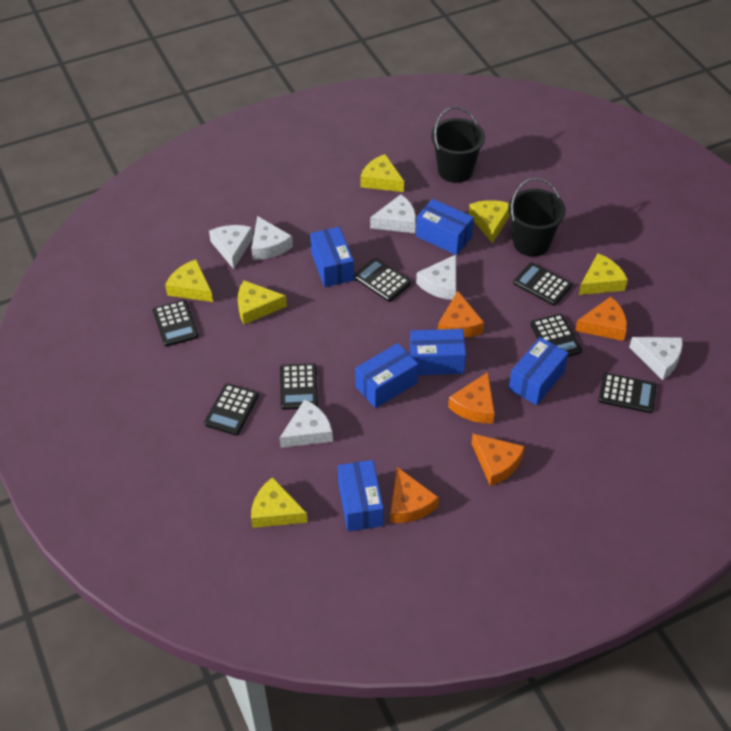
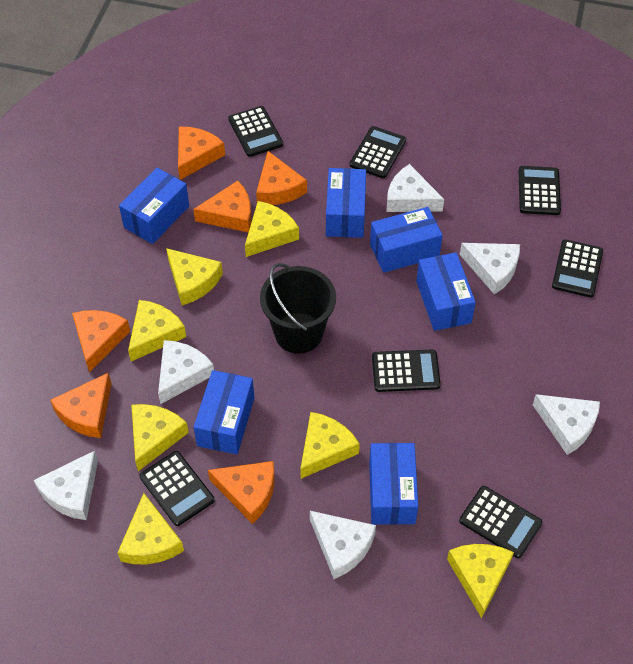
black bucket: [431,107,485,183] [508,178,566,257] = 2 -> [260,263,336,354] = 1
orange cheese: [390,467,439,523] [438,291,484,338] [448,372,495,424] [471,434,525,486] [575,297,627,341] = 5 -> [50,373,112,438] [72,310,130,373] [178,126,225,180] [193,181,251,233] [208,461,275,524] [256,151,307,205] = 6
yellow cheese: [165,259,213,302] [238,280,287,325] [251,477,308,528] [360,154,404,192] [469,200,510,244] [579,253,628,295] = 6 -> [118,493,184,564] [128,300,186,361] [131,404,189,471] [166,248,223,305] [245,201,299,257] [300,412,360,479] [447,544,514,618] = 7

